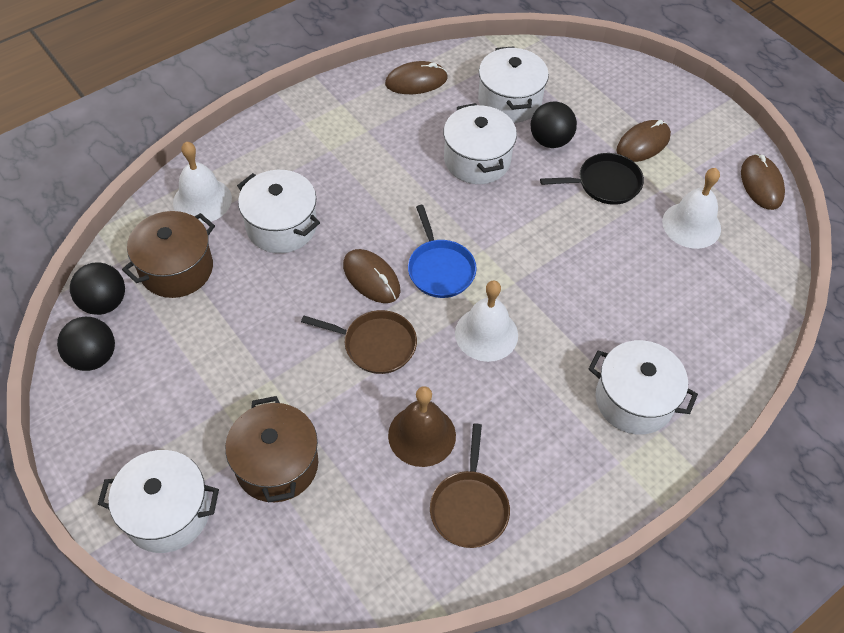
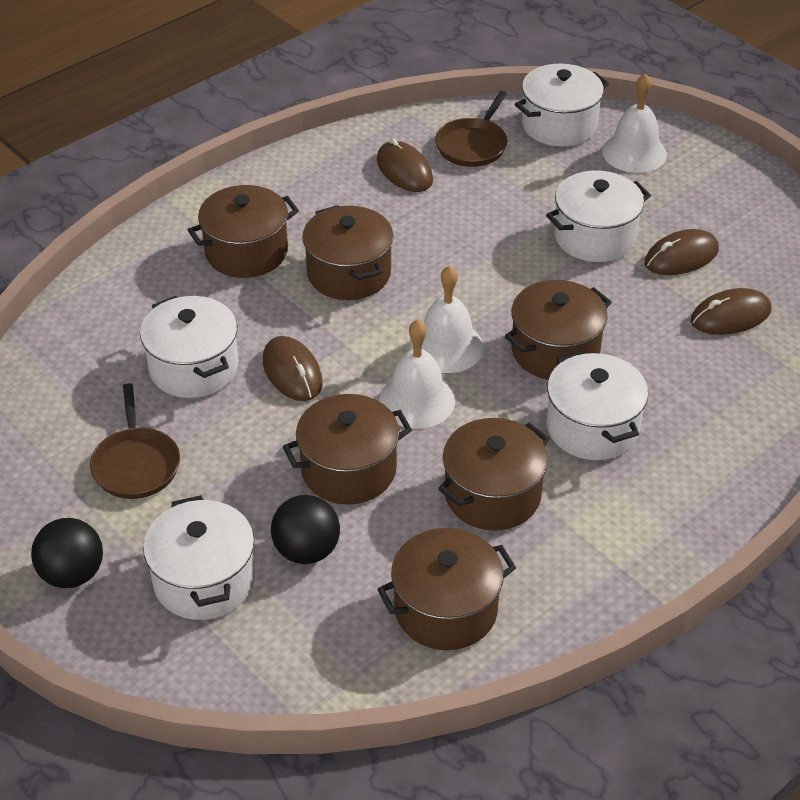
black ball: [57,317,115,371] [70,263,125,315] [531,101,577,148] = 3 -> [31,518,103,588] [271,495,340,564] = 2
black pan: [540,153,644,205] = 1 -> none = 0
blue pan: [408,205,477,298] = 1 -> none = 0
brown bell: [388,386,456,467] = 1 -> none = 0
brown pot: [122,211,215,298] [225,396,318,503] = 2 -> [188,185,299,278] [283,394,412,505] [302,205,394,300] [377,528,516,650] [438,418,550,531] [505,280,612,380] = 6

